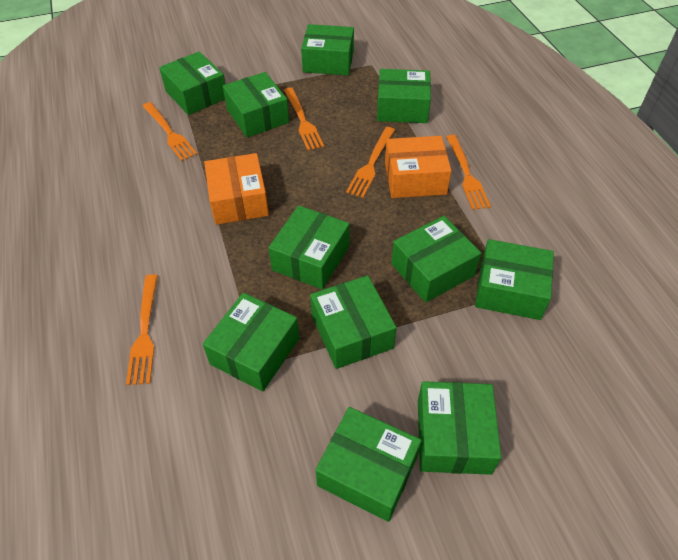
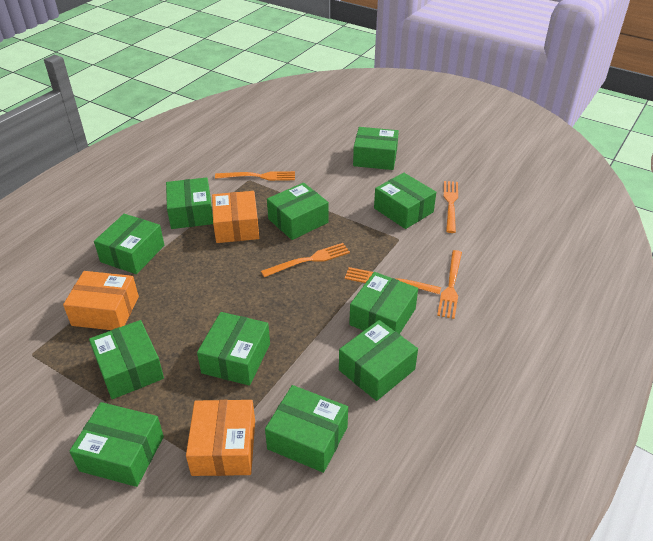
orange box: [204,153,269,225] [385,136,452,198] = 2 -> [63,271,139,330] [186,400,255,476] [212,191,259,243] = 3

